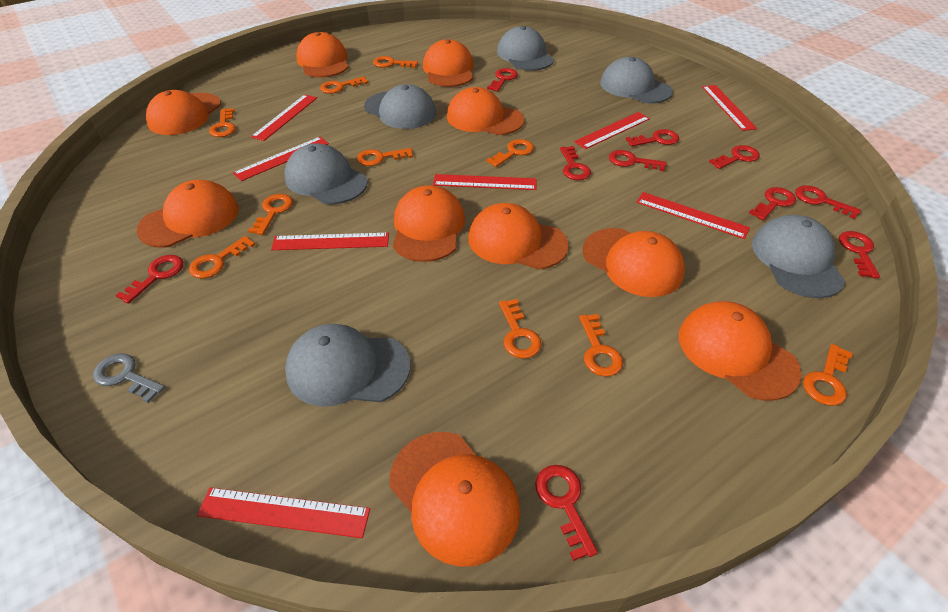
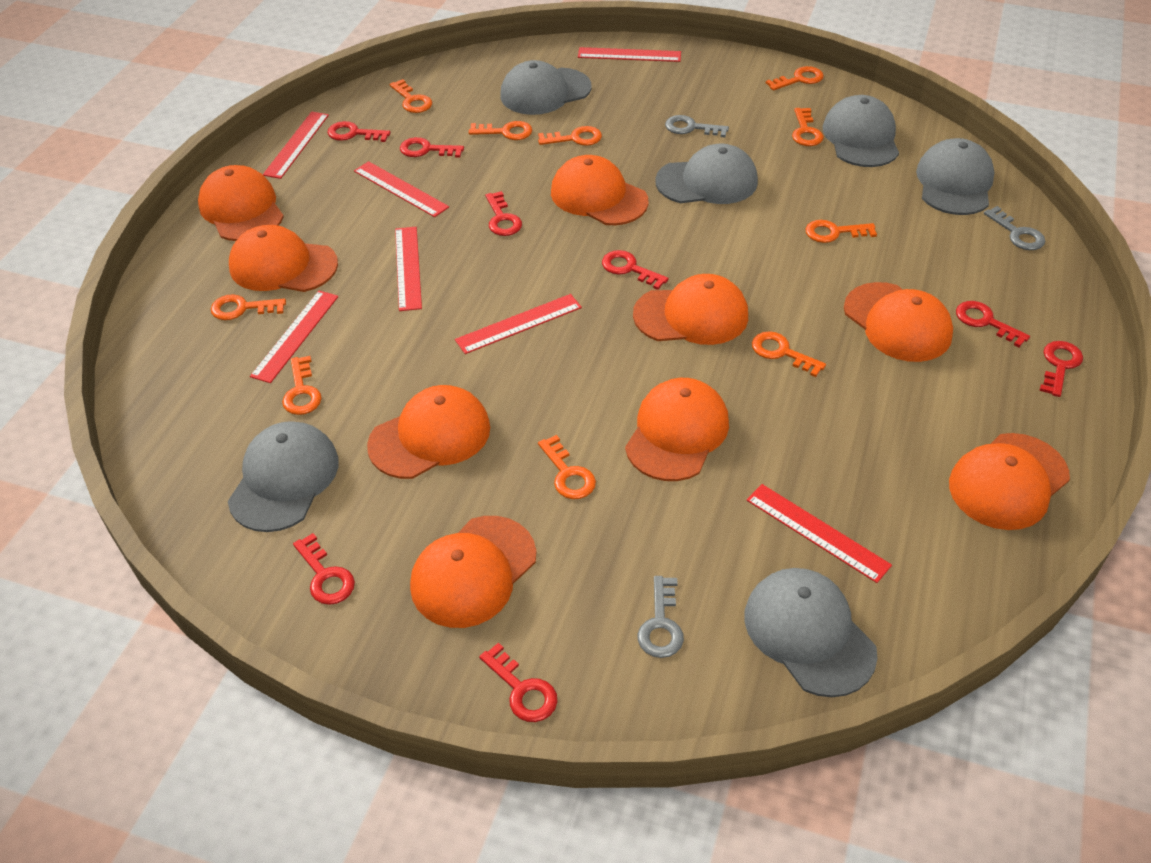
grey key: [93,353,165,403] = 1 -> [638,576,684,658] [665,115,729,137] [984,206,1045,250] = 3
orange cap: [137,180,239,248] [146,90,221,135] [296,32,348,78] [389,432,520,567] [393,185,465,262] [423,39,474,87] [447,87,524,135] [468,203,569,270] [583,228,685,297] [679,301,802,401] = 10 -> [198,165,284,241] [229,225,338,292] [367,385,490,479] [410,516,536,628] [551,155,649,225] [625,378,729,481] [633,274,748,345] [844,282,953,362] [949,433,1070,530] = 9
red key: [115,255,183,304] [487,68,518,92] [535,465,598,561] [560,146,591,180] [609,150,667,171] [626,129,679,147] [709,145,760,169] [749,187,796,220] [795,185,861,219] [839,231,880,278] = 10 -> [293,533,355,605] [328,121,391,142] [400,137,464,158] [479,643,558,722] [485,191,522,236] [602,250,669,290] [956,301,1030,347] [1039,341,1083,397] = 8
red ruler: [197,487,370,538] [233,137,329,181] [251,94,317,141] [271,233,389,250] [433,174,537,190] [574,112,650,149] [636,192,750,239] [702,85,757,131] = 8 -> [250,291,338,383] [263,112,329,179] [354,161,449,217] [395,227,422,311] [455,294,582,354] [578,47,681,62] [746,484,892,583] = 7

